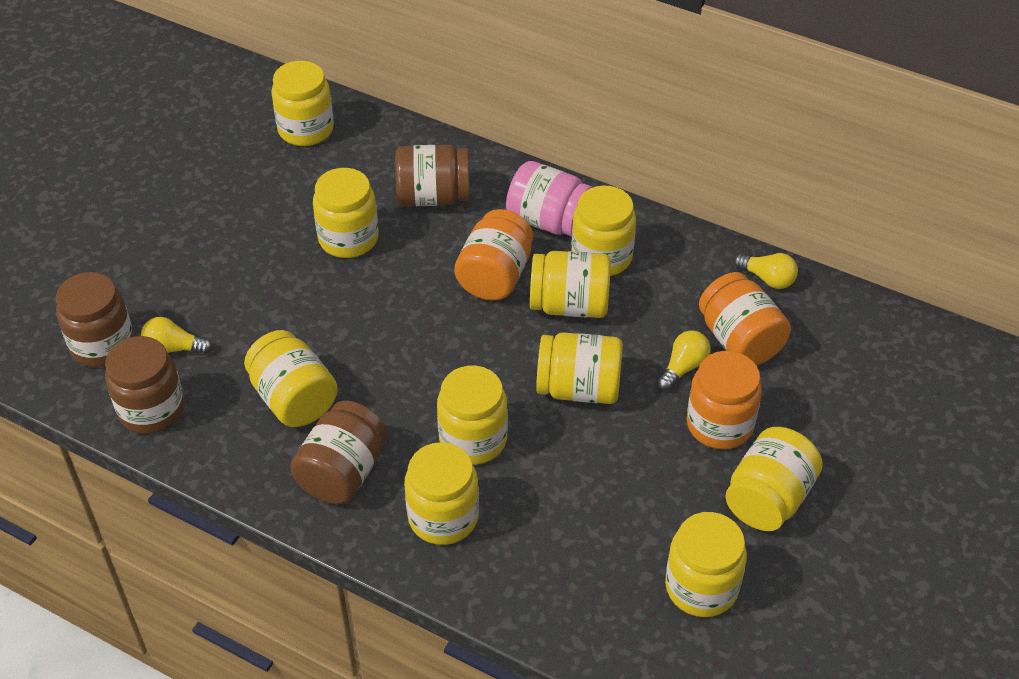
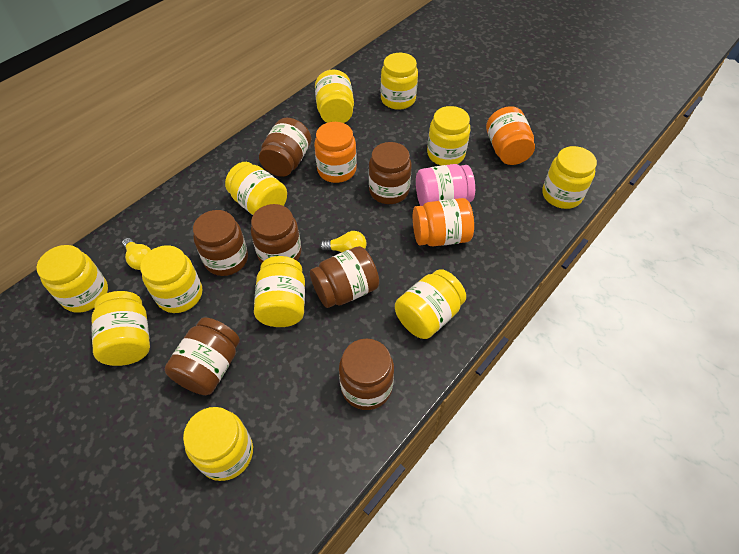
brown jar: [56,272,134,367] [105,336,185,434] [290,401,387,504] [395,145,470,206] = 4 -> [165,317,240,395] [193,210,248,276] [251,204,301,263] [259,118,311,177] [310,246,379,308] [339,339,394,410] [369,142,412,204] = 7
yellow jar: [244,330,338,427] [271,61,334,146] [313,168,378,258] [404,442,479,545] [437,366,508,465] [530,251,611,318] [536,332,623,404] [571,185,636,276] [665,512,747,617] [726,427,823,531] = 10 -> [37,245,108,313] [91,291,150,366] [140,245,202,313] [183,407,253,481] [225,162,287,215] [254,256,305,327] [315,69,354,123] [381,53,418,110] [395,269,466,339] [427,106,470,165] [542,146,597,209] = 11
yellow light bulb: [141,317,213,354] [658,330,711,391] [733,253,798,289] = 3 -> [122,238,151,270] [319,231,367,252] = 2

